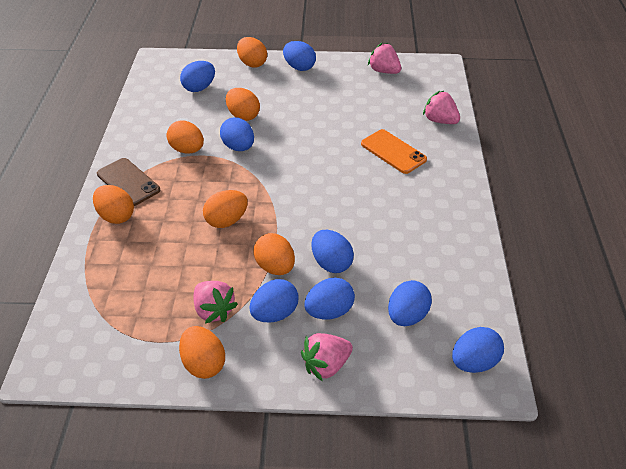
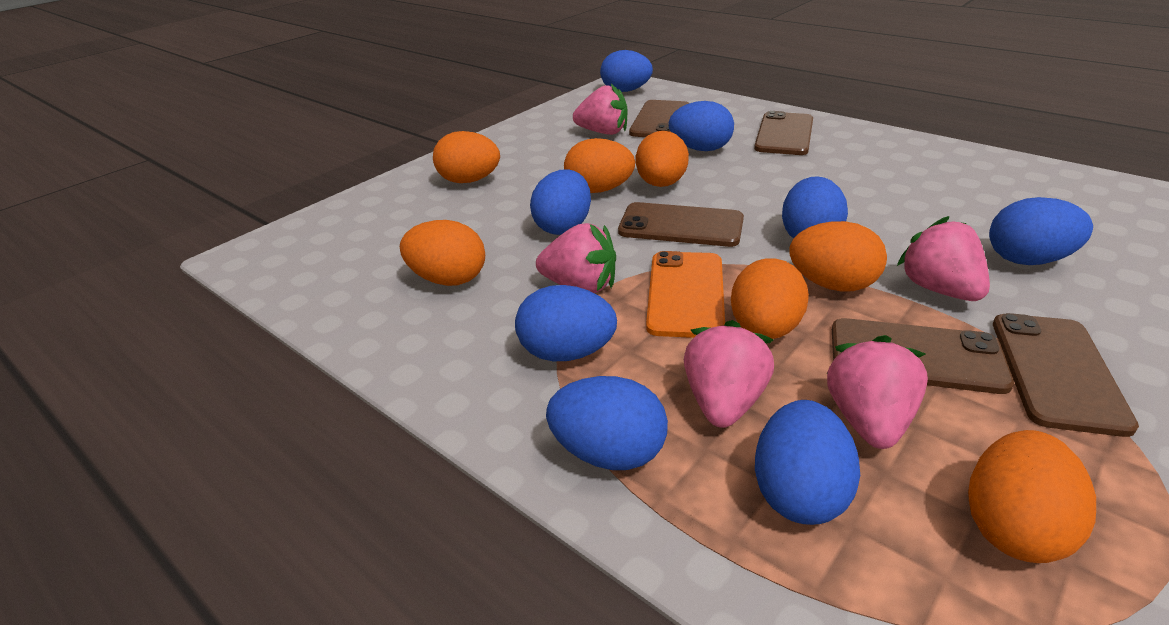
brown phone: [97,158,160,206] = 1 -> [618,202,744,247] [629,100,689,137] [754,111,813,155] [832,318,1014,394] [993,313,1139,437] = 5
pink strawberry: [193,281,238,323] [301,333,353,382] [368,43,401,74] [423,91,460,124] = 4 -> [536,223,616,293] [573,84,627,135] [684,320,774,428] [826,335,928,449] [897,216,990,301] = 5

